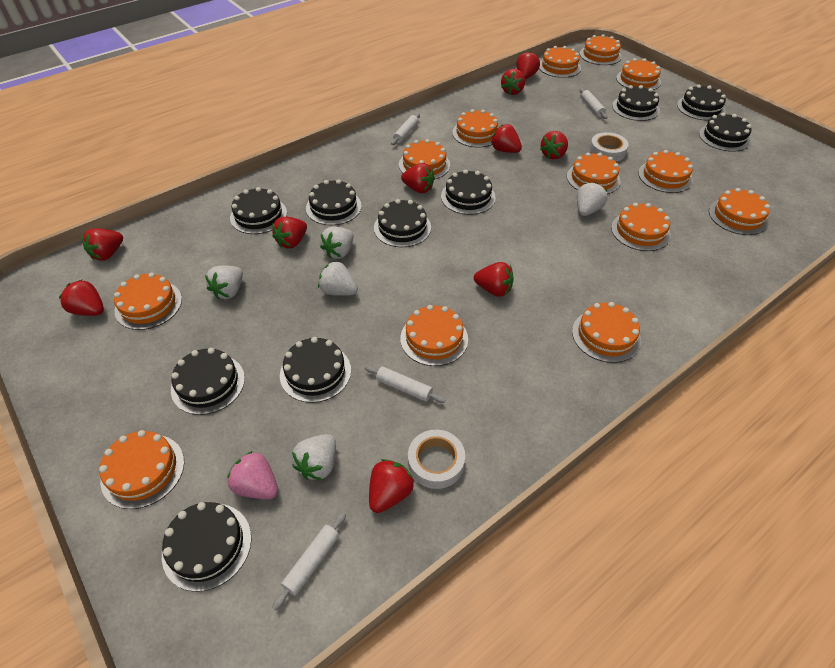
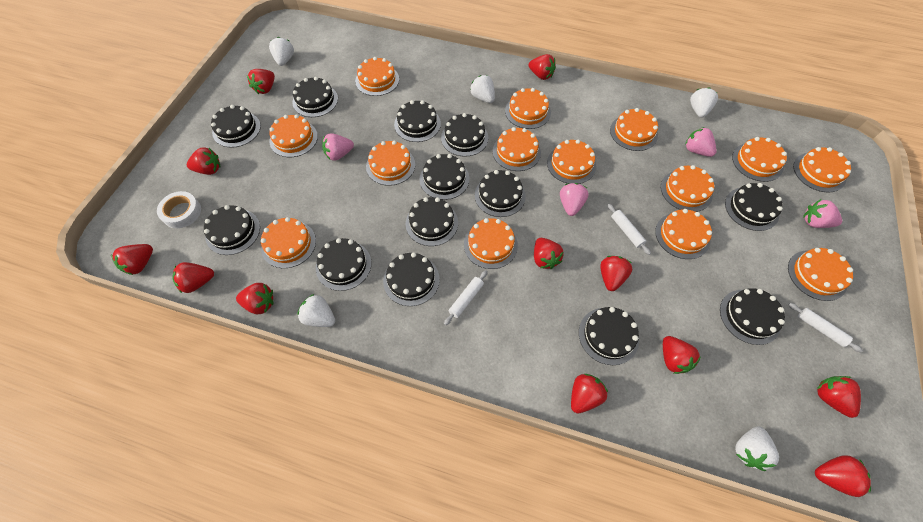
black cake: [162,502,251,592] [171,348,245,415] [230,187,287,234] [280,337,351,403] [306,179,362,225] [374,199,431,247] [441,170,496,215] [612,85,660,121] [677,85,726,121] [699,113,752,152] = 10 -> [204,205,260,255] [211,105,261,148] [292,77,338,117] [316,238,371,291] [383,252,440,306] [394,100,441,142] [406,197,458,246] [420,154,469,200] [441,113,488,157] [475,170,526,217] [579,307,639,365] [720,288,785,345] [725,183,783,231] = 13
orange cake: [99,430,184,509] [114,273,182,330] [399,139,450,180] [400,305,468,366] [452,109,498,147] [539,46,581,78] [567,152,621,194] [572,302,641,363] [580,34,622,65] [611,203,671,251] [616,58,661,90] [638,150,693,193] [709,188,770,235] = 13 -> [261,217,316,268] [269,114,318,157] [355,57,399,96] [366,141,415,186] [464,218,518,269] [493,127,541,171] [505,88,551,129] [547,140,596,184] [610,108,658,151] [655,209,712,259] [661,165,714,212] [732,137,787,182] [788,248,853,301] [793,147,851,192] = 14
pink strawberry: [227,451,278,499] = 1 -> [322,133,354,161] [560,183,589,216] [685,127,717,157] [803,199,842,228] = 4
red strawberry: [59,280,104,316] [82,228,123,261] [272,217,307,248] [369,459,414,513] [401,163,435,193] [474,262,514,297] [491,124,522,153] [501,69,525,95] [517,51,540,79] [540,131,568,160] = 10 -> [111,244,153,275] [173,262,214,293] [187,147,221,175] [236,283,273,314] [247,69,275,94] [529,54,556,80] [534,238,564,269] [571,374,608,414] [600,256,632,291] [663,336,701,374] [815,455,871,497] [817,376,861,418] = 12
white rolling pin: [272,513,346,610] [364,365,446,403] [391,113,420,145] [580,88,608,119] = 4 -> [444,270,488,325] [607,204,651,255] [788,303,863,353] = 3
white tape: [408,430,465,489] [589,132,629,162] = 2 -> [157,191,201,228] = 1

